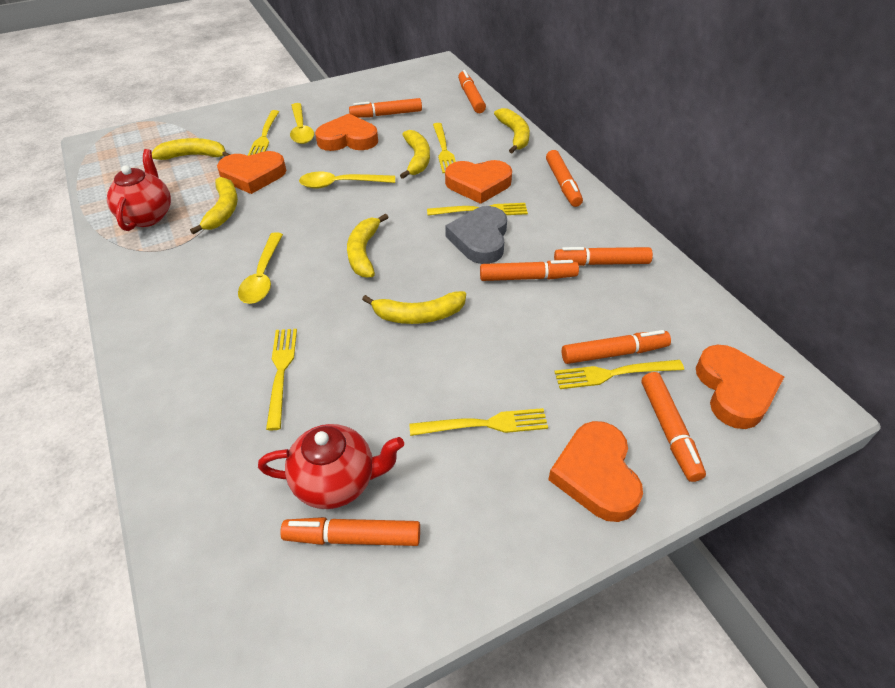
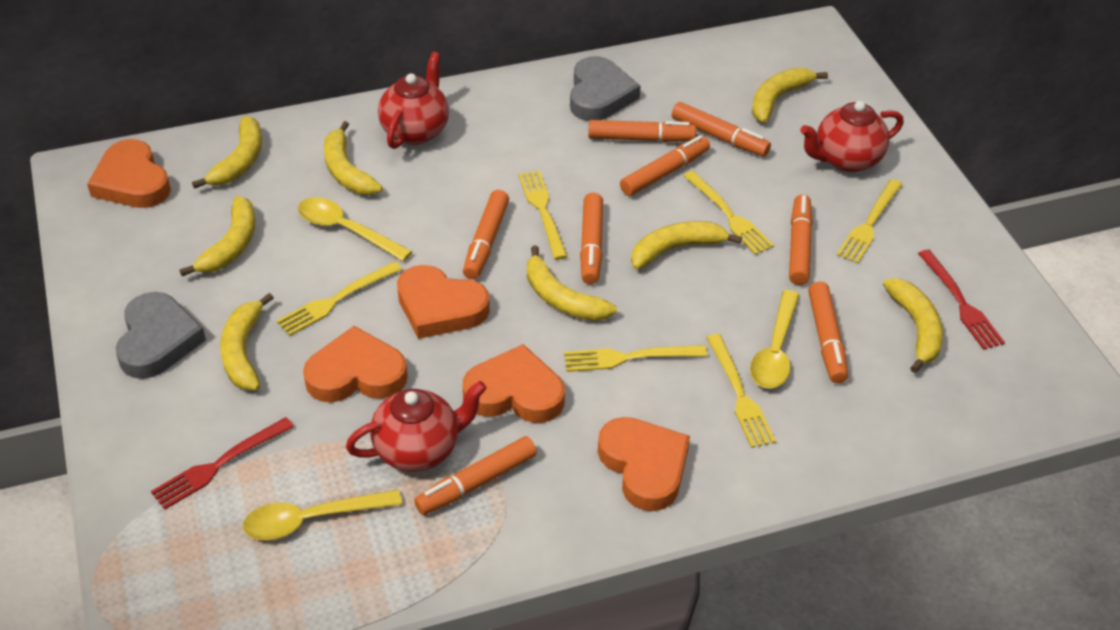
grey heart: [445,206,507,264] = 1 -> [116,292,206,379] [570,56,640,121] = 2
red fork: none = 0 -> [151,417,294,510] [918,250,1005,350] = 2
red teapot: [107,149,171,231] [258,424,404,509] = 2 -> [346,381,487,472] [378,52,449,149] [800,101,904,172] = 3
yellow banana: [152,138,230,160] [190,177,238,234] [347,213,388,278] [362,291,466,324] [400,130,430,179] [494,108,530,153] = 6 -> [179,196,255,276] [192,116,262,189] [220,293,274,390] [324,121,382,195] [527,246,617,321] [631,221,742,269] [752,68,828,123] [883,278,943,373] = 8

